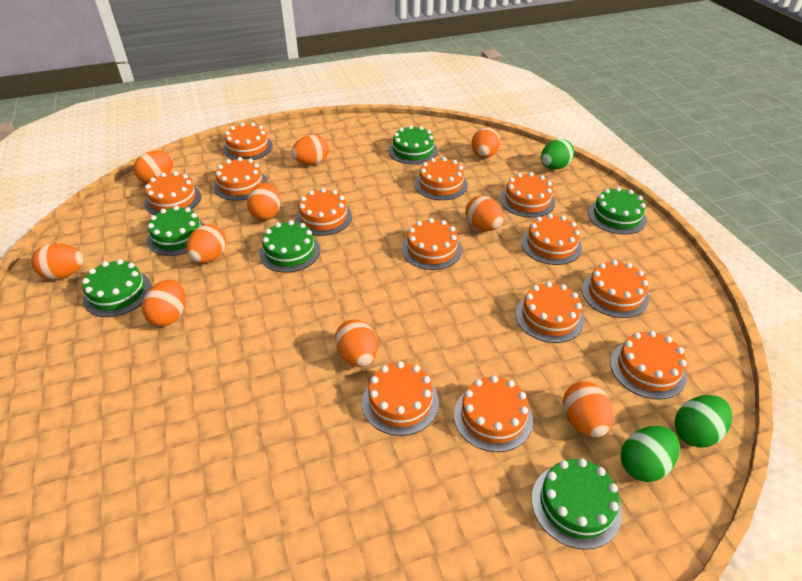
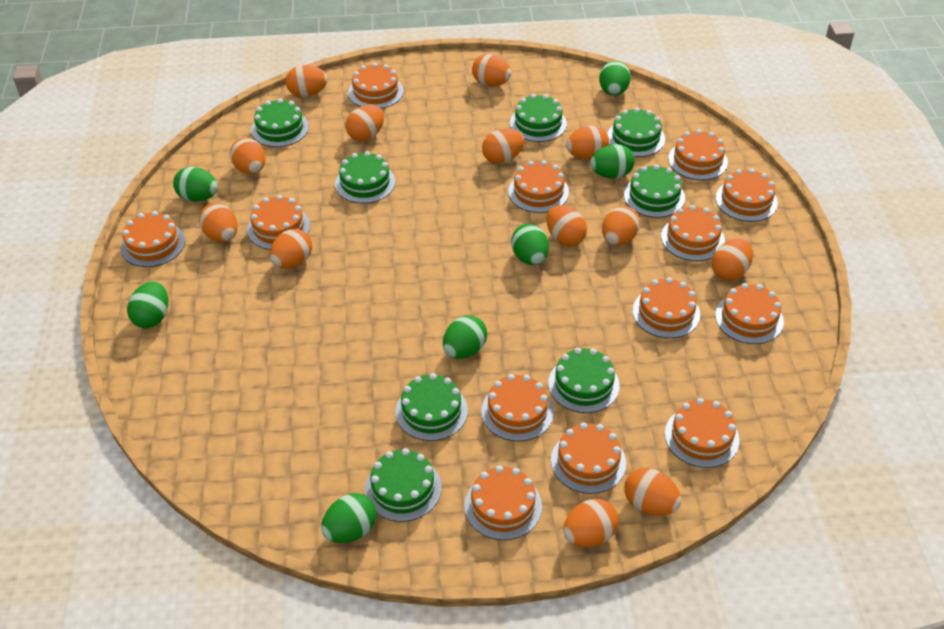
green cake: [82,259,152,317] [147,206,205,256] [259,220,320,273] [389,125,438,165] [531,458,622,550] [588,187,647,235] = 6 -> [251,98,309,147] [335,151,395,203] [365,448,441,522] [395,373,468,441] [510,94,567,142] [549,348,620,413] [607,107,665,157] [624,164,685,218] = 8
green egg: [541,139,574,169] [621,426,680,482] [675,395,732,448] = 3 -> [127,282,168,328] [173,167,218,202] [321,493,377,543] [443,315,487,359] [511,224,549,265] [590,144,635,178] [599,61,631,96] = 7
orange egg: [31,243,84,280] [133,151,173,183] [142,280,185,327] [186,224,226,263] [247,183,281,220] [291,135,329,165] [334,319,377,367] [465,196,503,231] [471,127,500,158] [563,382,613,438] = 10 -> [199,203,238,242] [230,138,265,174] [270,229,312,269] [286,65,328,97] [346,105,384,141] [472,54,511,86] [482,128,524,164] [546,205,587,247] [563,499,619,547] [566,126,609,160] [602,206,640,246] [624,468,681,516] [712,239,753,281] = 13

